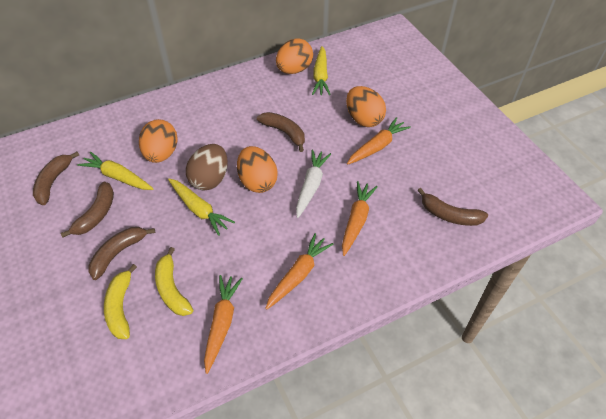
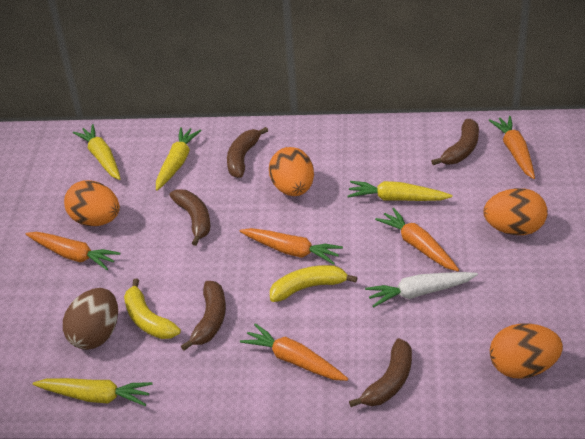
orange carrot: [204,275,243,374] [265,233,333,310] [342,181,378,256] [347,117,411,165] = 4 -> [26,232,120,270] [239,228,343,265] [240,323,348,381] [375,208,459,271] [489,116,535,179] = 5
yellow carrot: [77,151,153,190] [168,178,235,236] [312,46,331,95] = 3 -> [33,378,153,406] [73,124,121,180] [156,127,202,191] [347,181,452,201] = 4

